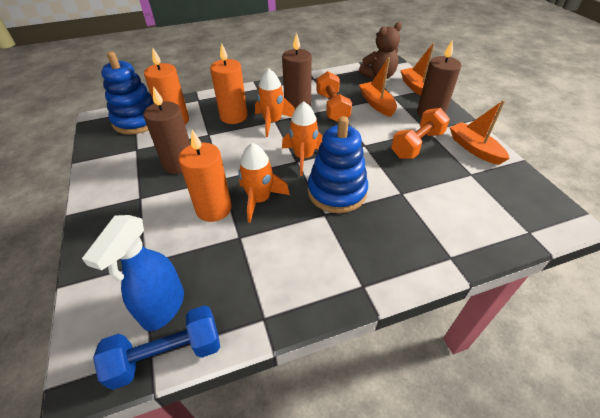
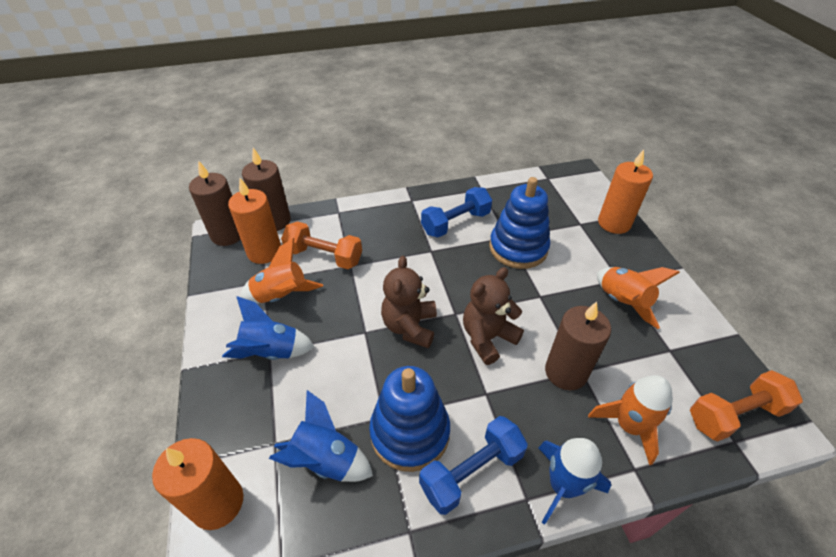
blue dumbbell: [93,305,220,390] = 1 -> [419,416,528,515] [421,187,492,237] = 2
blue rocket: none = 0 -> [222,296,315,360] [269,390,373,482] [538,438,611,525] = 3
blue spray bottle: [82,215,184,331] = 1 -> none = 0
brown teddy bear: [359,22,402,79] = 1 -> [381,256,437,348] [463,267,524,365] = 2
orange boat: [359,58,397,117] [400,43,435,96] [450,100,510,165] = 3 -> none = 0

